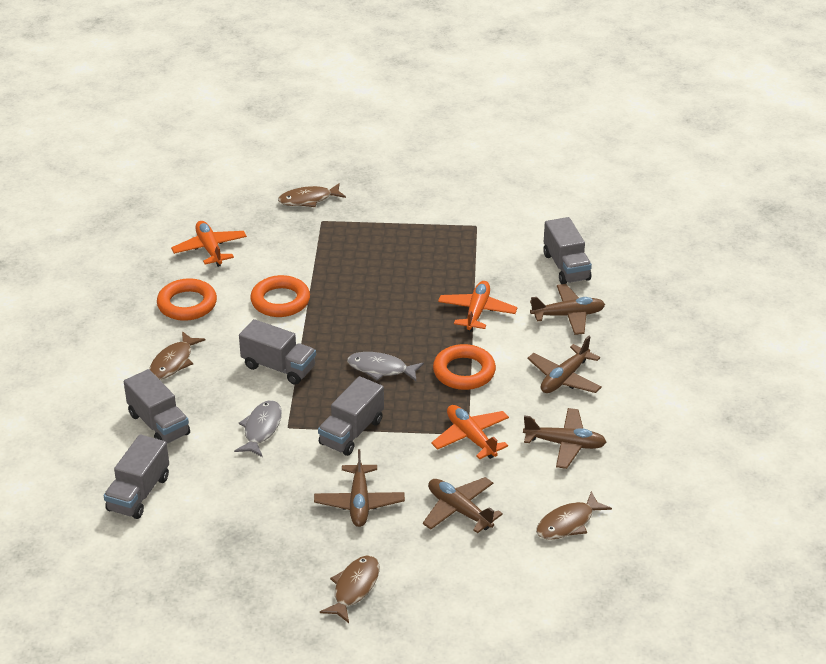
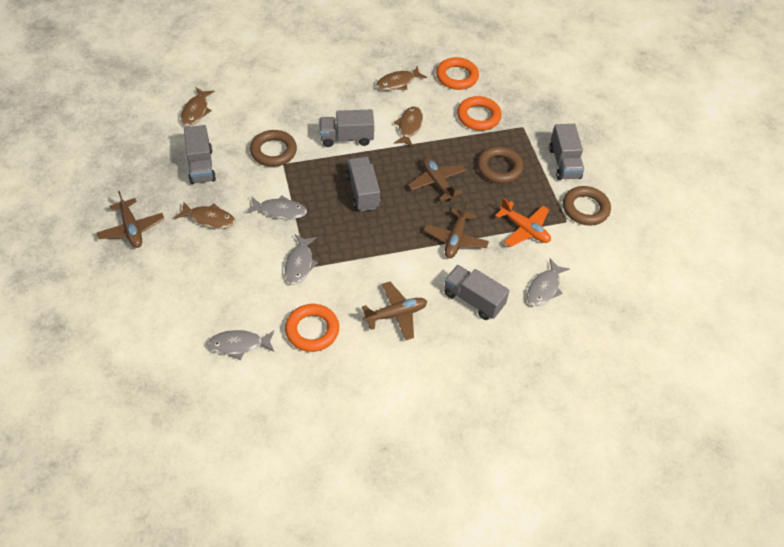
brown plane: [314,449,405,527] [423,477,503,533] [523,408,607,469] [527,336,602,393] [530,284,605,335] = 5 -> [97,191,164,248] [362,282,427,340] [408,157,466,201] [424,201,489,258] = 4
brown ring: none = 0 -> [250,130,297,167] [477,146,524,184] [563,186,611,226] = 3
grey fish: [234,400,282,457] [347,352,424,382] = 2 -> [207,330,274,360] [246,195,307,220] [285,234,318,285] [527,259,570,307] = 4
orange plane: [171,221,247,267] [431,405,509,460] [438,281,517,332] = 3 -> [495,198,551,247] = 1

